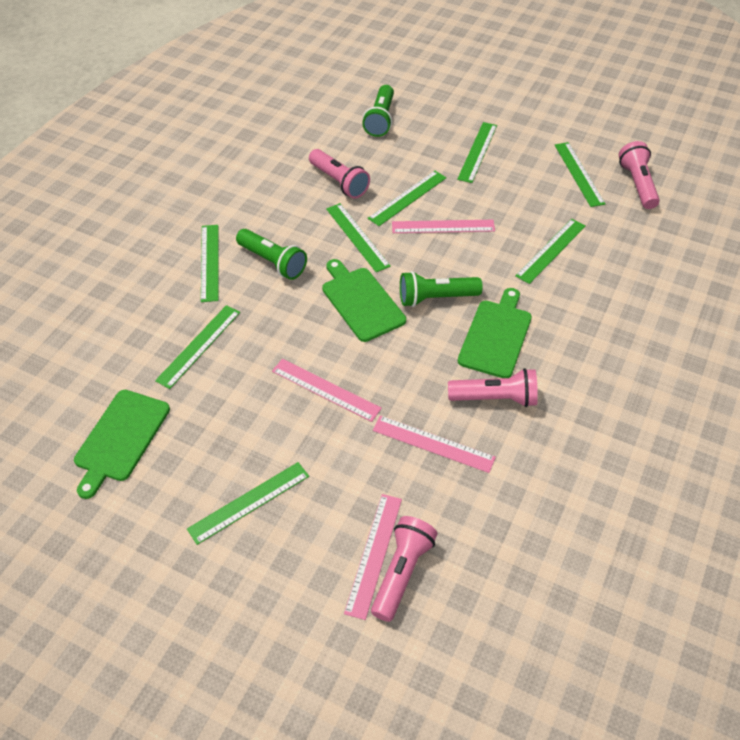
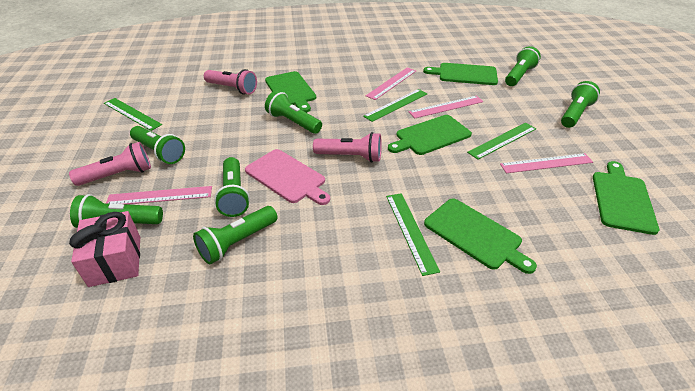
green cutting board: [74,390,170,499] [322,259,406,342] [458,288,532,378] = 3 -> [265,71,316,112] [388,115,472,155] [423,63,498,85] [424,199,537,274] [593,161,659,235] = 5
green flashlight: [236,229,307,280] [362,85,394,137] [400,271,483,307] = 3 -> [70,194,163,228] [130,126,185,164] [193,206,278,264] [214,157,250,217] [265,90,322,134] [505,46,541,86] [561,81,600,128] = 7
green ruler: [155,305,240,389] [187,462,309,545] [201,225,218,302] [326,203,391,272] [368,171,446,226] [457,122,497,183] [515,219,586,284] [555,142,605,207] = 8 -> [104,98,162,131] [363,89,428,122] [386,193,440,276] [467,123,536,160] = 4
pink cutting board: none = 0 -> [245,149,330,205] = 1
pink flashlight: [309,149,370,199] [371,516,438,622] [448,368,538,407] [619,141,660,209] = 4 -> [69,142,151,186] [204,69,257,95] [313,132,382,163] = 3
pink gift: none = 0 -> [69,211,140,287] = 1

